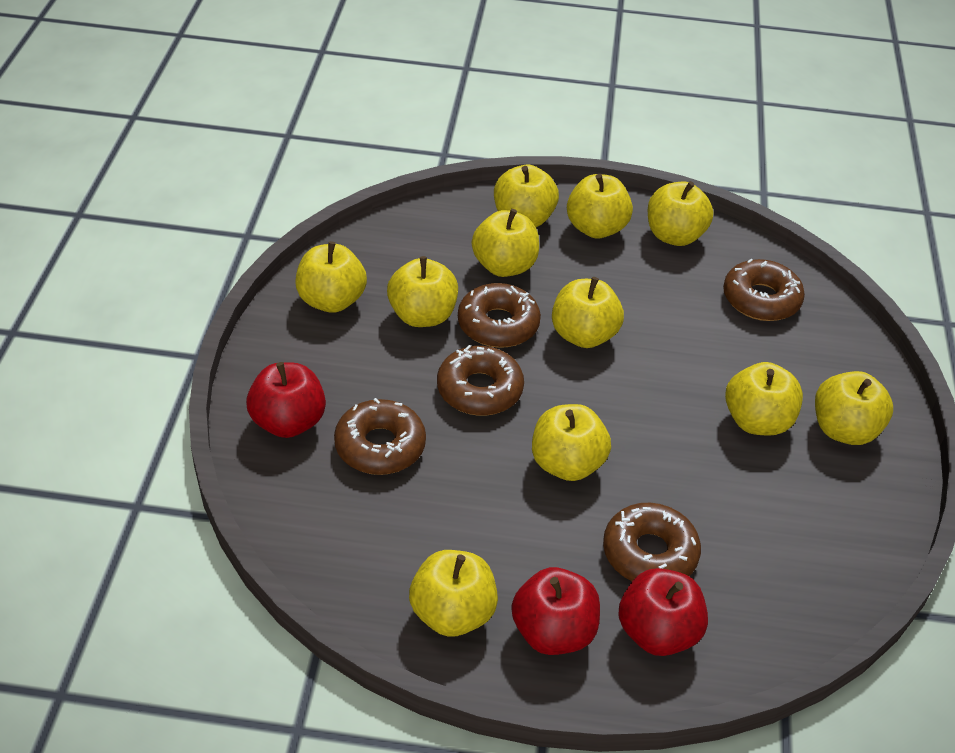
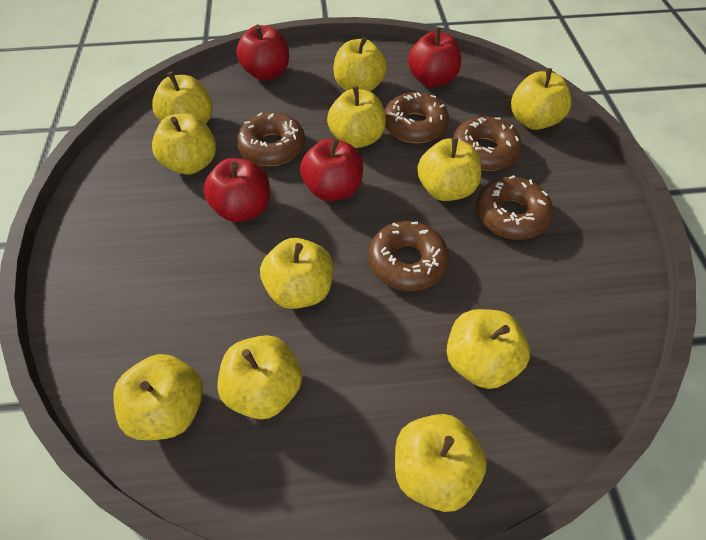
red apple: [246,362,326,438] [511,567,600,655] [618,568,708,656] = 3 -> [203,158,270,222] [236,24,289,81] [300,138,363,201] [408,27,461,87] = 4

